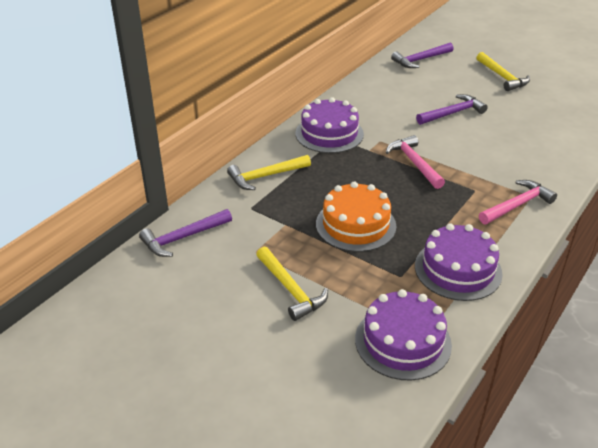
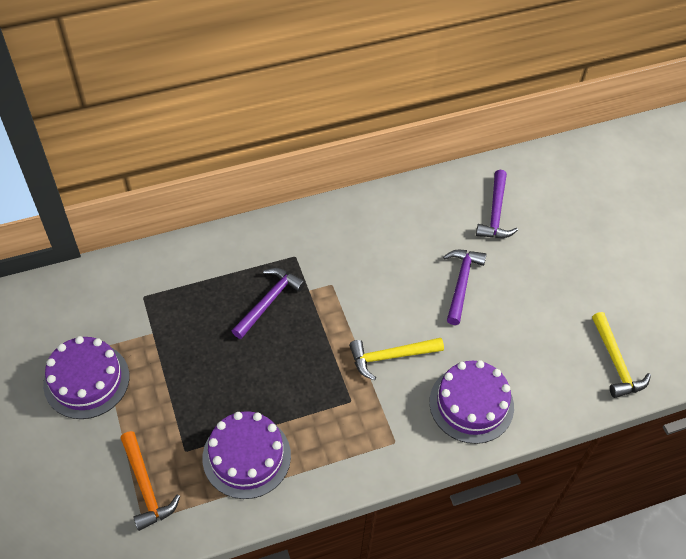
orange cake: [316,182,396,252] = 1 -> none = 0
orange hammer: none = 0 -> [121,431,180,531] = 1
pink hammer: [386,135,445,189] [479,180,557,224] = 2 -> none = 0
yellow hammer: [227,155,311,190] [256,247,328,321] [476,52,530,91] = 3 -> [349,338,444,380] [592,312,651,398] = 2

